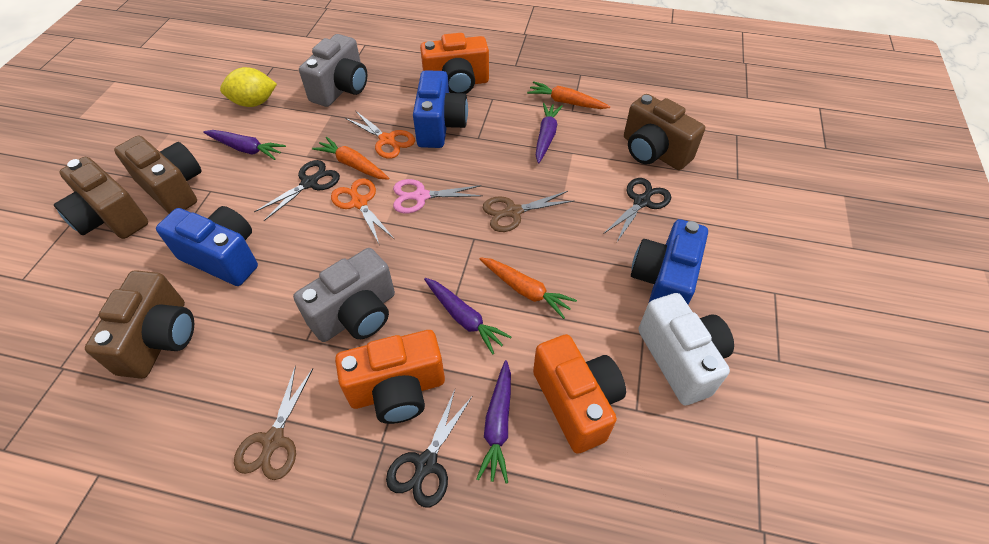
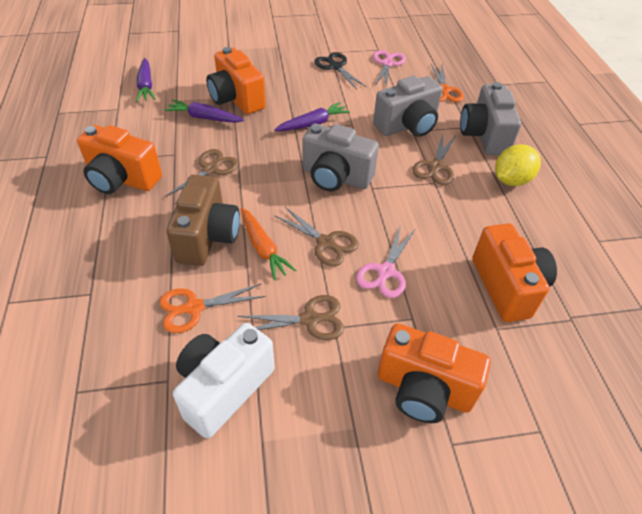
black scissors: [254,160,340,221] [386,390,472,507] [603,178,671,242] = 3 -> [314,52,367,90] = 1
blue camera: [156,206,258,286] [413,70,468,148] [631,219,708,304] = 3 -> none = 0
brown camera: [54,157,148,239] [85,270,194,379] [114,135,202,214] [624,94,705,170] = 4 -> [166,175,240,266] = 1
brown scissors: [234,365,313,480] [483,191,574,232] = 2 -> [164,149,239,204] [237,295,344,340] [274,207,359,266] [412,134,456,185] = 4
grey camera: [293,248,395,342] [299,34,367,107] = 2 -> [302,124,379,191] [373,76,443,137] [460,82,521,155] = 3
orange camera: [335,330,445,424] [420,33,489,94] [533,334,626,454] = 3 -> [77,125,162,194] [206,47,266,114] [378,323,491,423] [473,223,557,322] = 4
orange carrot: [312,137,389,180] [479,257,577,319] [527,81,610,109] = 3 -> [240,208,296,280] = 1
pink scissors: [393,179,482,213] = 1 -> [356,225,415,298] [373,50,406,89] = 2
purple carrot: [203,130,286,160] [424,278,511,355] [476,360,511,483] [536,103,563,163] = 4 -> [136,58,155,102] [165,100,244,123] [274,102,350,131] = 3

